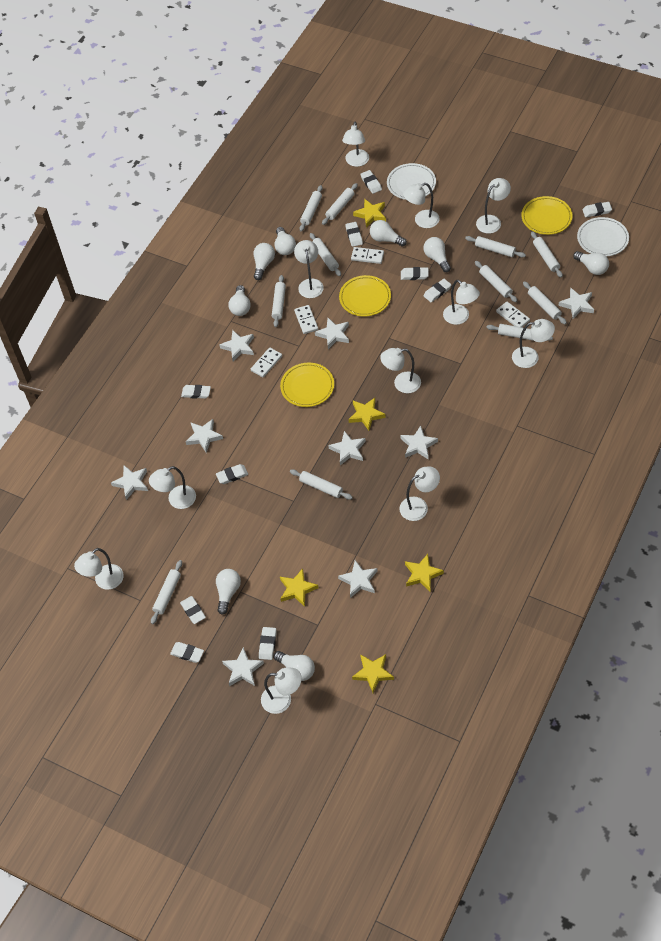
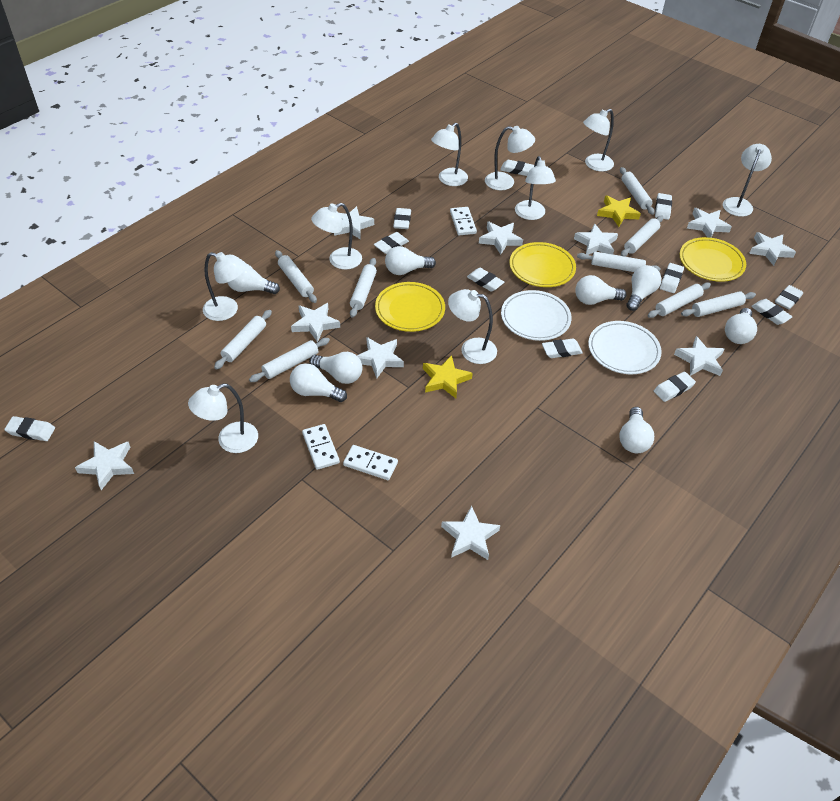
white domino: [251,348,282,377] [294,305,318,334] [351,247,384,264] [496,302,530,327] = 4 -> [302,424,340,470] [343,445,398,480] [450,207,477,235] = 3
white eraser: [170,642,204,663] [180,596,206,624] [181,385,211,399] [216,464,248,484] [259,627,276,660] [345,222,363,247] [360,170,382,194] [401,267,429,280] [424,279,452,302] [582,202,612,217] = 10 -> [4,416,55,441] [374,232,409,254] [393,208,411,229] [467,268,504,292] [500,160,534,176] [542,339,583,358] [654,371,696,402] [655,193,672,220] [660,263,684,293] [751,299,792,325] [775,285,803,310] = 11
white lamp: [74,548,124,590] [149,466,196,509] [261,667,302,714] [294,240,324,298] [342,121,369,167] [380,348,421,393] [399,466,440,521] [403,183,440,228] [443,280,480,325] [476,178,511,234] [512,319,555,368] = 11 -> [188,383,258,453] [203,252,246,321] [311,203,362,270] [431,123,468,186] [448,289,497,364] [485,126,535,190] [515,156,556,220] [583,109,614,172] [723,144,772,217] = 9
white rolling pin: [151,560,182,624] [272,275,286,327] [290,469,353,500] [300,185,323,231] [310,233,341,276] [322,183,358,225] [465,236,526,258] [475,261,517,302] [487,324,553,341] [523,281,567,324] [531,231,563,278] = 11 -> [214,310,272,370] [249,338,330,382] [275,250,317,303] [350,258,377,317] [577,252,661,272] [620,167,655,215] [621,216,663,256] [647,282,711,318] [681,291,756,317] = 9
white star: [111,465,148,500] [186,419,223,453] [220,330,254,361] [222,647,264,686] [315,318,349,349] [328,431,366,465] [338,560,378,598] [400,426,438,460] [558,288,594,319] = 9 -> [75,441,134,490] [291,303,340,342] [334,206,374,239] [357,337,404,378] [441,505,500,560] [479,222,523,255] [574,223,618,255] [674,336,724,376] [687,208,732,238] [749,232,796,266] = 10
yellow star: [280,568,318,607] [348,398,386,431] [352,654,394,693] [353,199,386,228] [405,554,444,591] = 5 -> [423,355,473,398] [597,195,641,227] = 2

